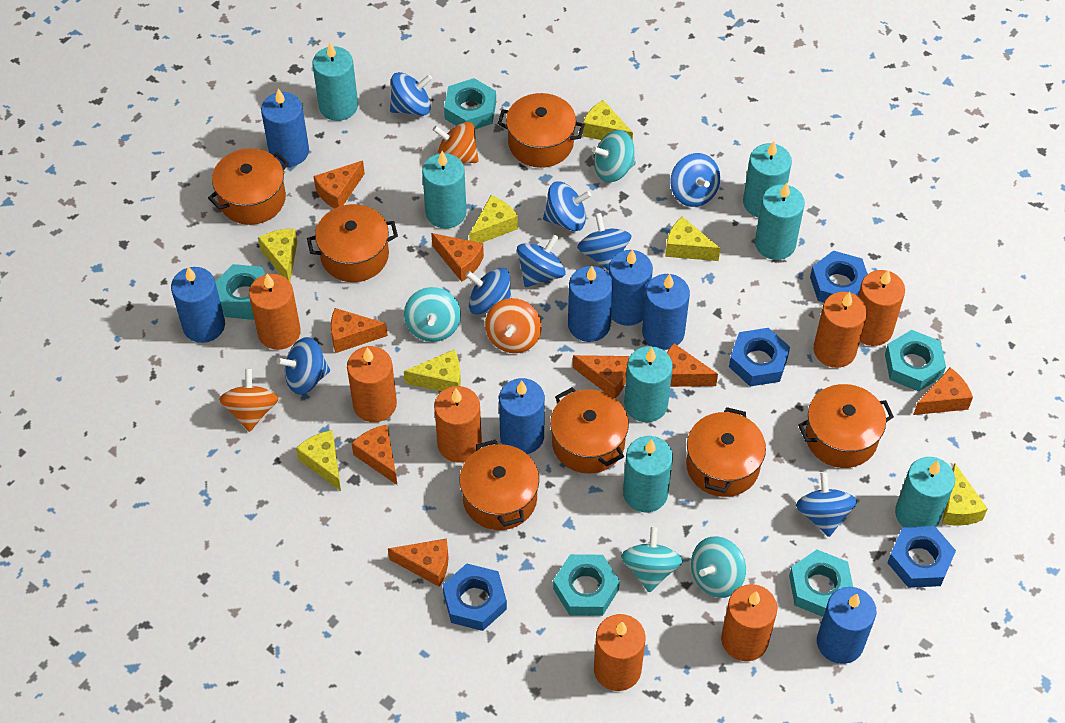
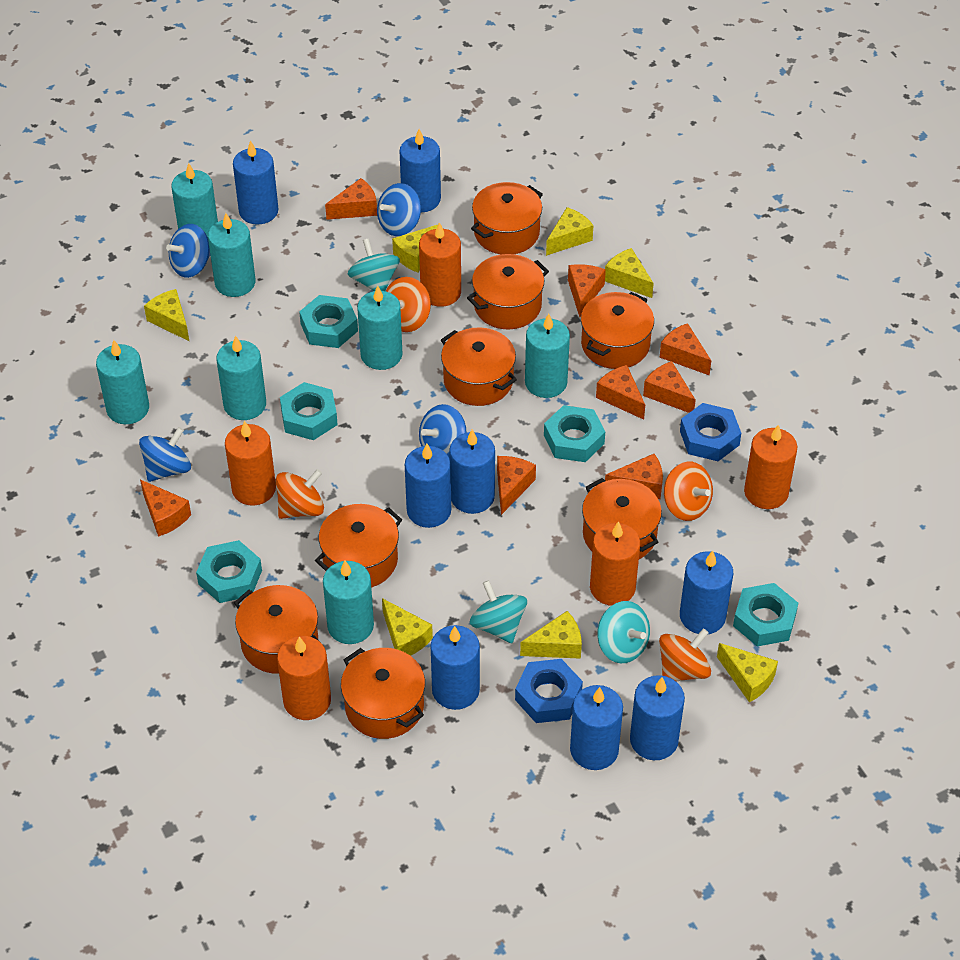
blue candle: [171,267,225,343] [261,89,309,167] [499,378,545,454] [568,266,613,342] [609,249,653,326] [642,274,690,350] [817,587,876,664] = 7 -> [233,140,278,224] [400,129,441,212] [405,444,451,528] [431,625,480,710] [449,429,495,514] [570,685,623,770] [630,675,685,760] [680,550,733,634] = 8
blue nut: [443,564,507,631] [729,328,790,387] [810,251,868,303] [887,526,956,588] = 4 -> [515,659,583,723] [680,403,741,461] = 2
blue spinning top: [277,337,330,394] [390,72,432,116] [465,268,511,315] [517,234,566,287] [543,181,591,231] [577,213,631,271] [670,153,720,207] [796,472,857,537] = 8 -> [139,427,191,482] [166,224,210,278] [377,183,421,236] [419,404,467,459] = 4
orange candle: [249,274,301,350] [347,346,397,422] [434,386,482,463] [594,614,646,691] [721,584,777,661] [814,292,867,368] [858,270,905,346] = 7 -> [225,421,276,506] [277,636,331,720] [419,222,461,307] [590,521,640,606] [744,425,797,509] = 5
orange pot: [208,148,289,225] [307,204,398,282] [460,440,539,530] [497,93,585,168] [550,387,629,474] [686,407,766,497] [798,384,894,468] = 7 -> [234,585,321,674] [315,504,402,588] [341,648,425,739] [441,327,517,406] [467,254,549,329] [471,182,543,254] [581,292,654,369] [582,478,662,559] = 8
orange spinning top: [219,368,279,432] [433,122,479,164] [485,298,542,353] = 3 -> [276,469,324,519] [386,277,431,332] [659,628,711,682] [664,462,713,521] = 4
turquoise spinning top: [404,287,461,342] [592,130,636,182] [621,526,683,593] [691,536,746,598] = 4 -> [348,238,400,291] [470,580,527,643] [597,601,650,664] = 3

